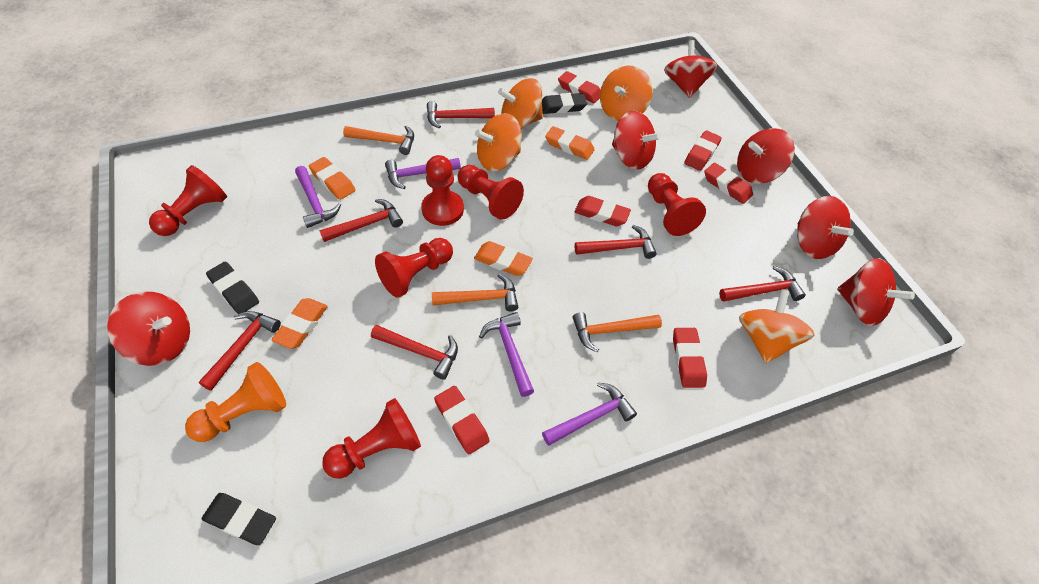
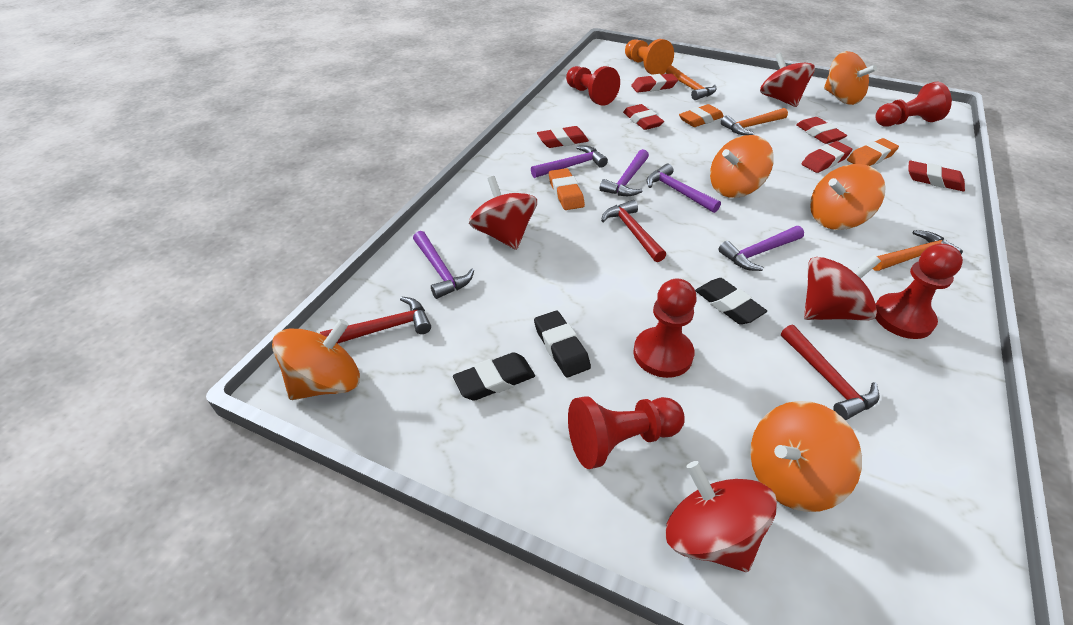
orange eraser: [271,298,328,349] [309,157,356,200] [474,241,533,276] [545,126,595,160] = 4 -> [549,168,585,210] [679,104,724,127] [847,138,899,166] = 3
orange spinning top: [475,113,522,171] [498,78,543,129] [600,66,653,121] [739,289,814,363] = 4 -> [272,319,360,400] [710,135,774,198] [750,401,862,512] [810,164,886,230] [824,51,877,105] = 5
purple hammer: [295,166,341,228] [385,158,461,189] [479,312,534,397] [542,382,637,446] = 4 -> [413,231,474,299] [531,146,608,178] [600,149,649,196] [646,164,721,213] [718,226,804,271] = 5
red hammer: [199,311,281,391] [319,199,403,242] [371,325,458,380] [427,101,495,129] [575,225,657,259] [719,266,806,302] = 6 -> [320,296,431,344] [601,200,666,262] [781,325,880,420] = 3
red pawn: [149,165,227,236] [322,398,421,479] [375,238,453,298] [421,155,464,226] [458,165,524,220] [648,173,706,236] = 6 -> [566,66,620,106] [568,396,685,469] [633,279,697,378] [875,243,963,339] [876,82,952,127] = 5
red spinning top: [107,292,190,366] [612,111,661,170] [664,40,718,98] [737,128,795,184] [797,196,854,259] [837,258,915,326] = 6 -> [469,176,537,250] [665,461,777,572] [760,52,815,107] [804,255,881,321] = 4

